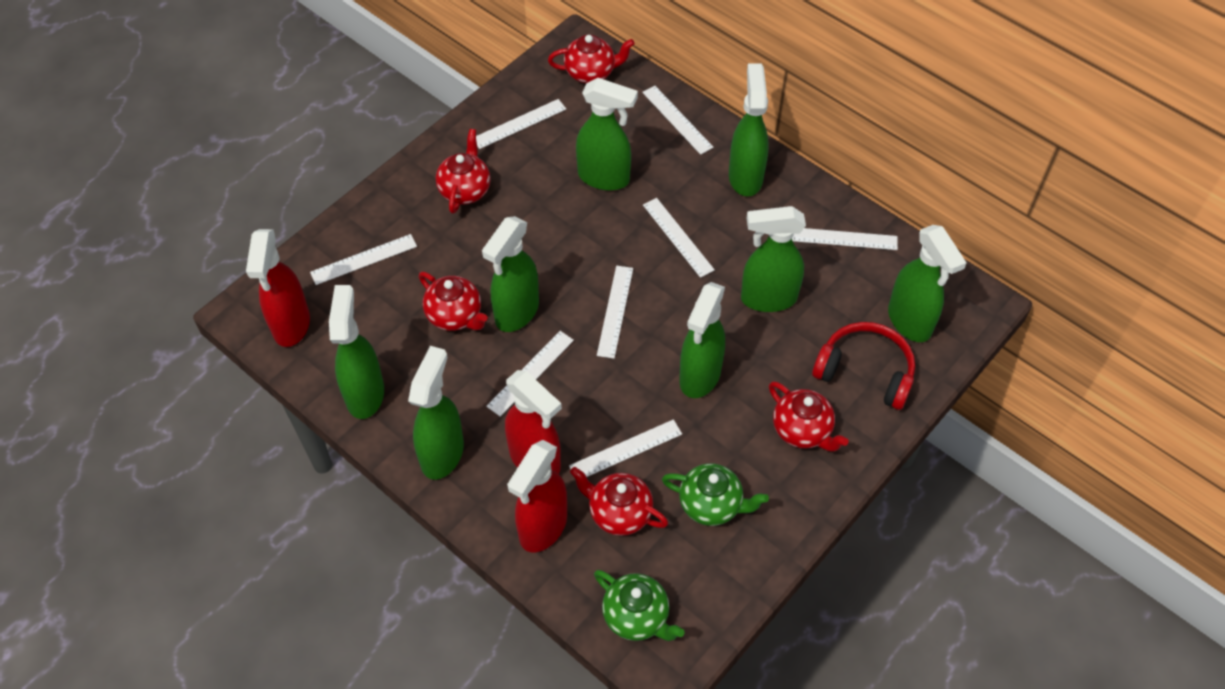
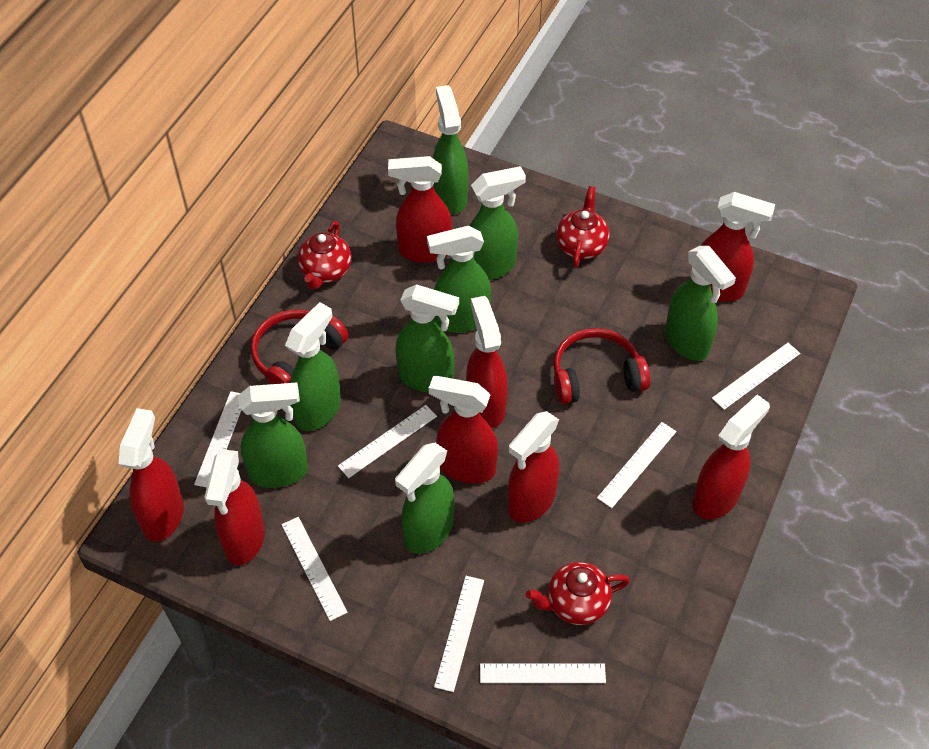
green teapot: [594,570,685,641] [662,463,769,526] = 2 -> none = 0
red headphones: [812,322,915,410] = 1 -> [251,310,348,384] [553,328,650,405] = 2
red spray bottle: [246,229,310,347] [505,370,562,474] [507,440,567,552] = 3 -> [119,408,184,542] [204,449,265,565] [388,156,452,263] [429,376,498,484] [466,296,508,428] [507,411,559,523] [692,395,770,520] [701,192,775,302] = 8
red teapot: [419,272,488,331] [436,129,491,214] [548,34,635,84] [570,467,668,536] [769,381,849,452] = 5 -> [297,221,352,290] [526,562,630,625] [556,186,610,268] = 3
white ruler: [310,234,417,285] [476,99,566,149] [486,331,574,417] [569,419,682,477] [597,266,633,359] [642,86,714,155] [643,198,715,278] [792,228,898,250] = 8 -> [194,391,241,488] [281,517,348,621] [338,405,437,478] [434,576,484,692] [480,663,606,683] [597,422,677,508] [712,343,800,410] = 7

